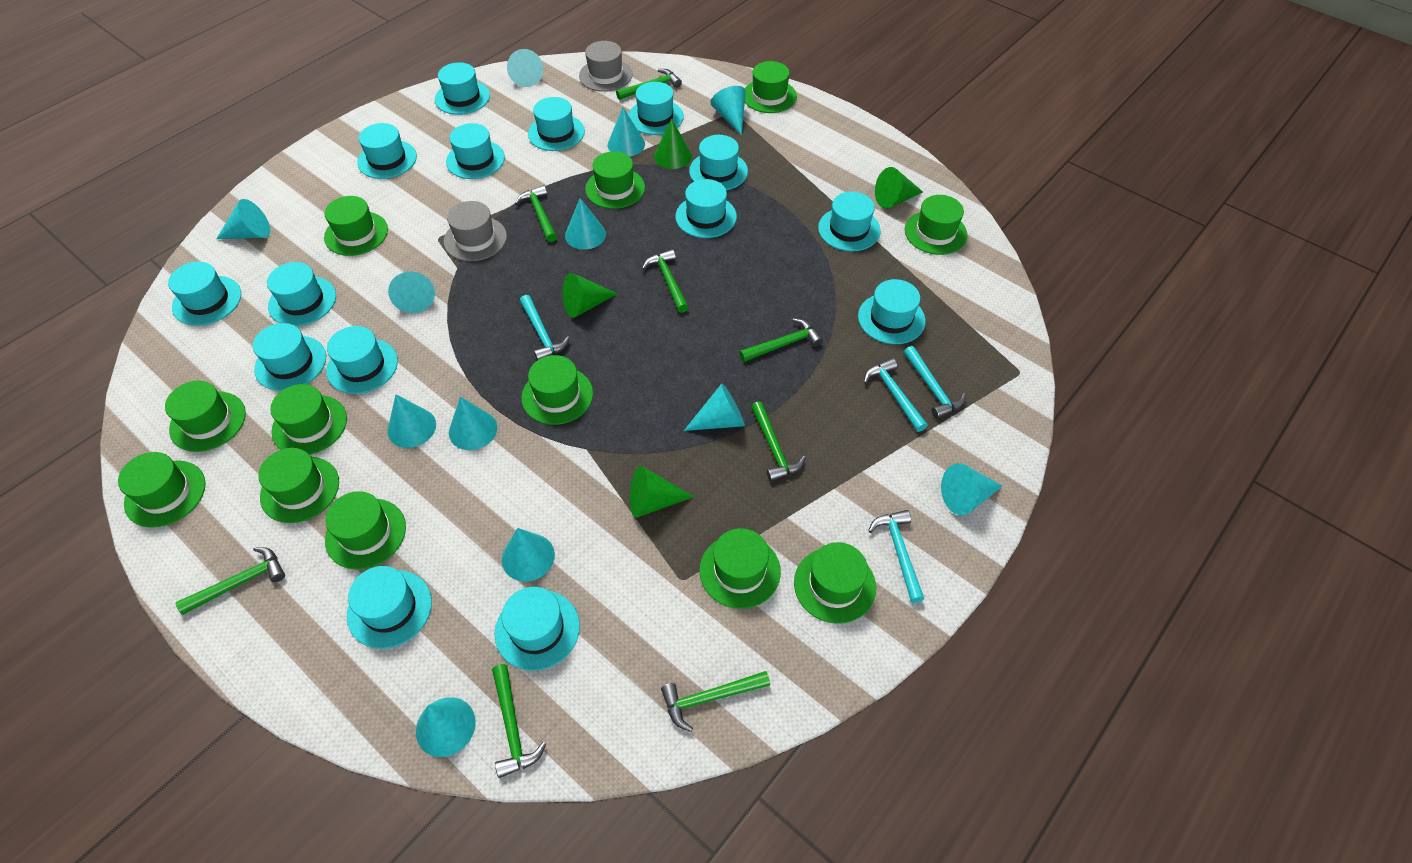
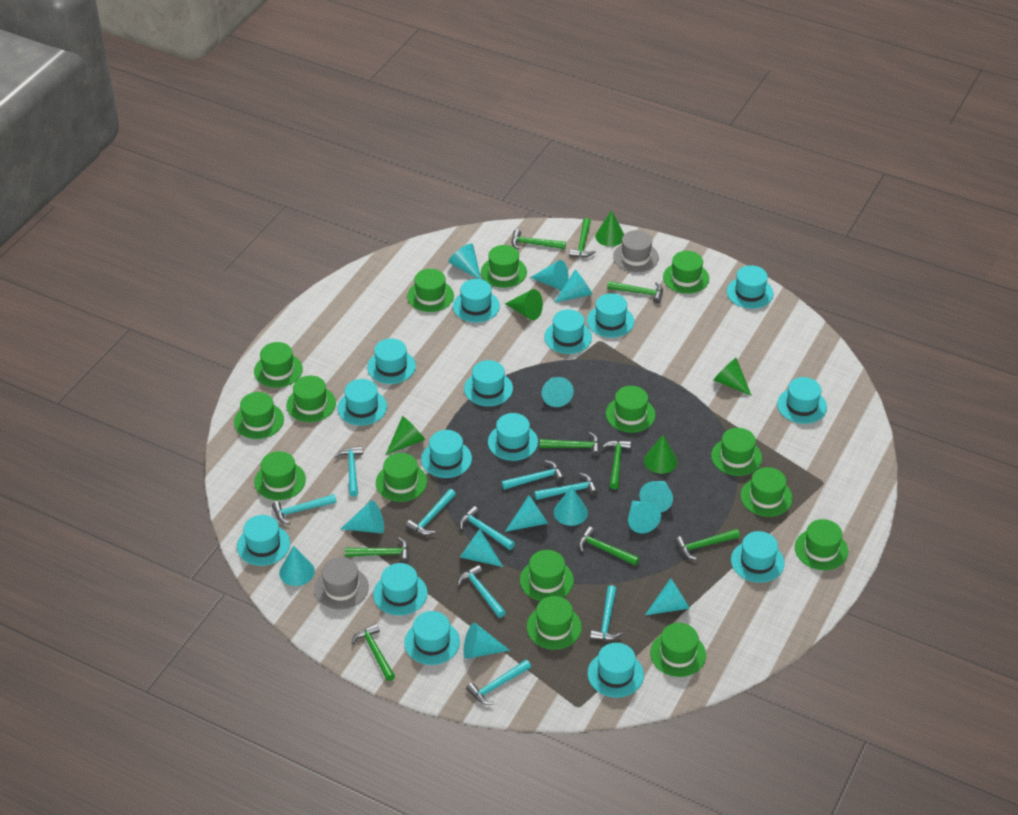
green cone: [562,273,618,318] [630,466,694,518] [654,118,692,169] [875,167,923,209] = 4 -> [386,416,425,455] [505,289,543,320] [595,210,624,247] [644,435,677,474] [714,358,752,396] = 5
green hammer: [176,547,285,615] [492,664,546,778] [515,185,557,242] [616,69,682,100] [642,249,689,313] [661,671,770,732] [739,318,823,362] [751,402,806,482] = 8 -> [345,538,409,564] [352,623,395,681] [512,229,566,250] [540,432,600,456] [569,218,596,258] [578,527,639,566] [602,440,631,489] [607,281,663,303] [675,529,740,560] = 9
green hat: [118,452,206,528] [165,381,246,452] [258,448,339,523] [270,384,347,455] [324,196,388,256] [325,491,406,570] [521,355,593,425] [585,151,645,209] [699,528,781,609] [745,61,797,113] [794,542,876,624] [904,195,968,255] = 12 -> [234,392,284,439] [254,342,303,388] [254,451,306,500] [286,376,336,422] [376,453,427,502] [407,269,454,312] [481,245,527,288] [520,550,574,601] [526,596,582,650] [606,386,656,433] [650,623,706,677] [663,251,709,294] [711,428,762,476] [740,467,793,517] [795,519,848,570] = 15
turquoise cone: [216,199,270,239] [387,394,436,448] [388,272,435,313] [416,697,476,757] [449,397,497,450] [502,528,555,582] [507,49,543,87] [565,198,606,250] [607,107,645,157] [684,383,745,431] [710,86,746,135] [941,463,1002,515] = 12 -> [279,546,315,586] [341,500,384,533] [449,244,481,279] [460,529,503,567] [463,623,510,659] [505,495,548,532] [530,260,569,291] [541,377,574,407] [554,270,593,303] [554,486,588,526] [628,501,661,533] [639,481,673,512] [645,578,690,615] = 13
turquoise hammer: [520,295,570,360] [864,358,928,432] [868,510,925,603] [904,346,966,419] = 4 -> [272,494,337,524] [334,446,363,497] [406,489,456,535] [457,565,506,618] [459,506,515,550] [466,660,531,705] [501,460,565,490] [534,473,598,500] [590,585,622,641] = 9

